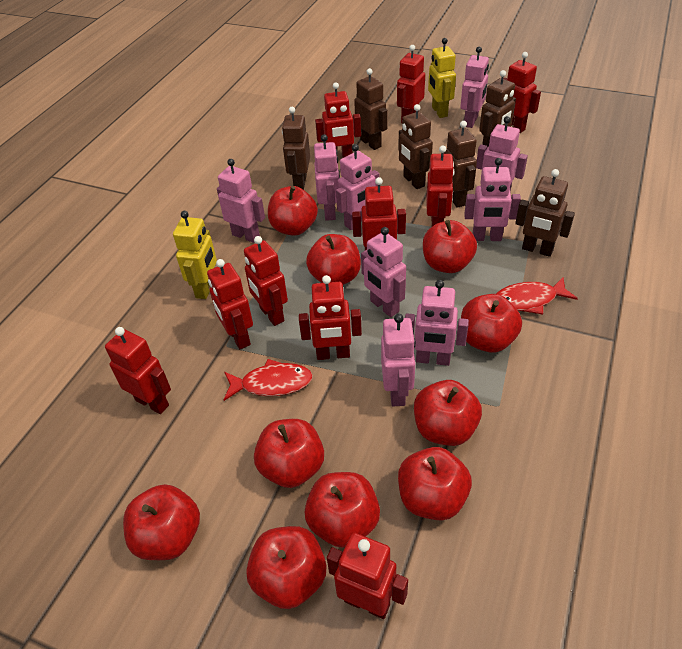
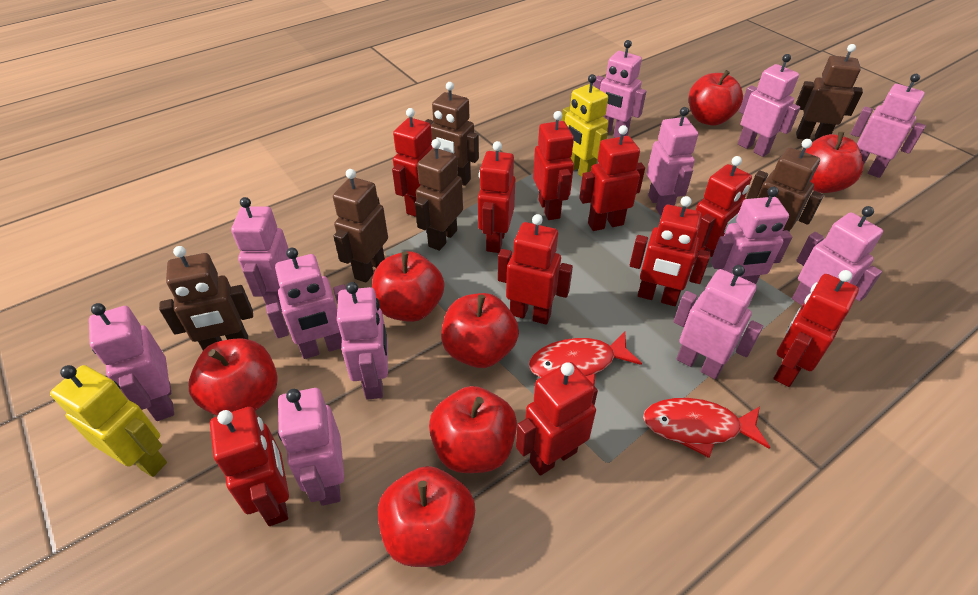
pink robot: [217,159,265,243] [314,134,340,221] [336,144,380,230] [361,227,406,317] [381,314,416,406] [405,280,469,366] [460,47,489,128] [464,158,521,241] [476,116,528,192] = 9 -> [89,303,174,421] [231,197,290,311] [266,248,346,359] [278,388,344,506] [337,282,388,400] [593,40,647,138] [647,107,698,216] [674,265,763,379] [711,187,792,284] [738,54,800,157] [792,206,883,305] [851,74,926,178] = 12
red apple: [123,484,200,560] [246,526,326,609] [254,419,324,488] [268,186,318,236] [305,472,380,548] [306,234,361,285] [398,447,472,521] [414,380,482,446] [423,220,477,273] [461,294,522,353] = 10 -> [189,338,278,416] [372,252,444,322] [378,466,475,567] [429,386,517,473] [441,293,519,368] [689,70,743,125] [805,132,863,193] = 7

